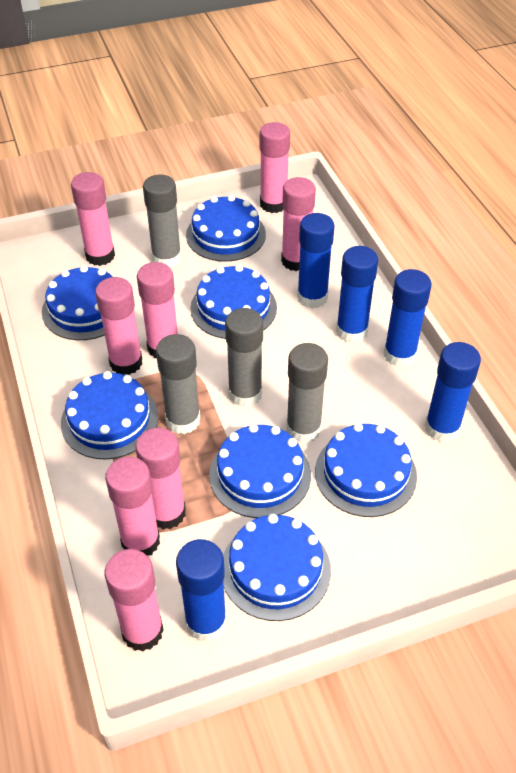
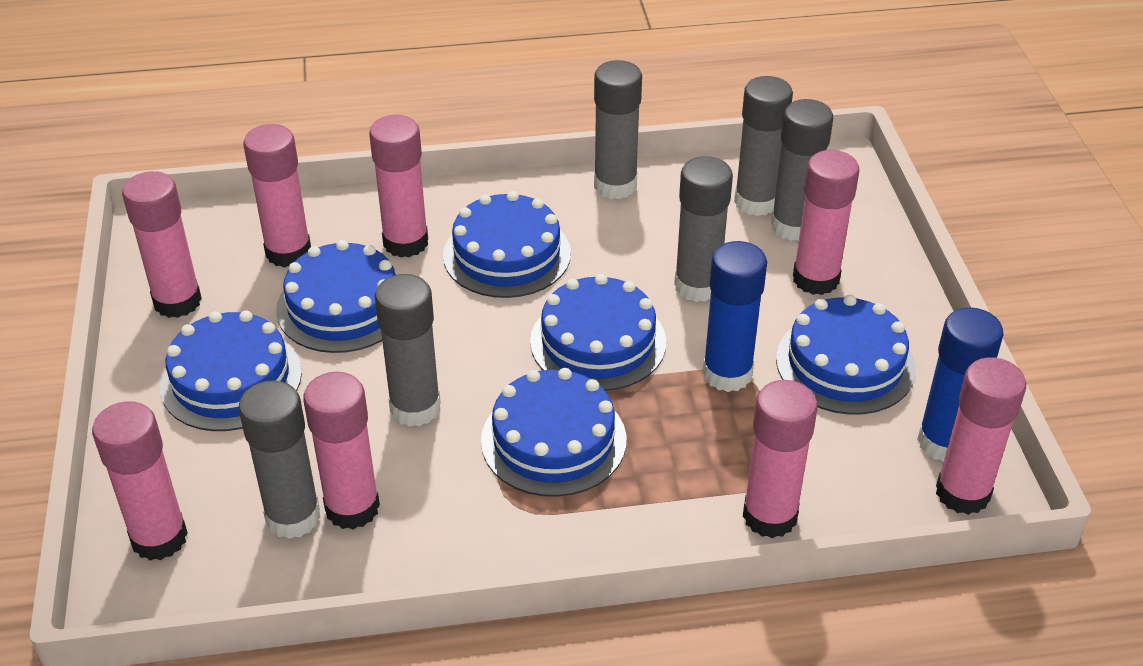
blue cake: [42,265,113,340] [61,371,158,459] [186,195,266,262] [190,265,277,339] [209,424,311,518] [223,514,331,621] [315,423,417,517] = 7 -> [160,311,302,431] [276,240,396,353] [443,191,571,298] [481,368,626,497] [530,274,666,391] [776,295,916,415] = 6
blue glue stick: [176,539,227,642] [297,213,334,309] [336,246,378,343] [384,269,432,367] [425,342,481,442] = 5 -> [703,241,767,392] [917,307,1003,461] = 2
grey glue stick: [143,175,181,268] [156,334,200,434] [225,308,263,407] [286,343,328,443] = 4 -> [239,380,321,539] [375,274,441,427] [594,60,642,199] [674,156,733,302] [734,76,793,216] [771,99,833,241] = 6

